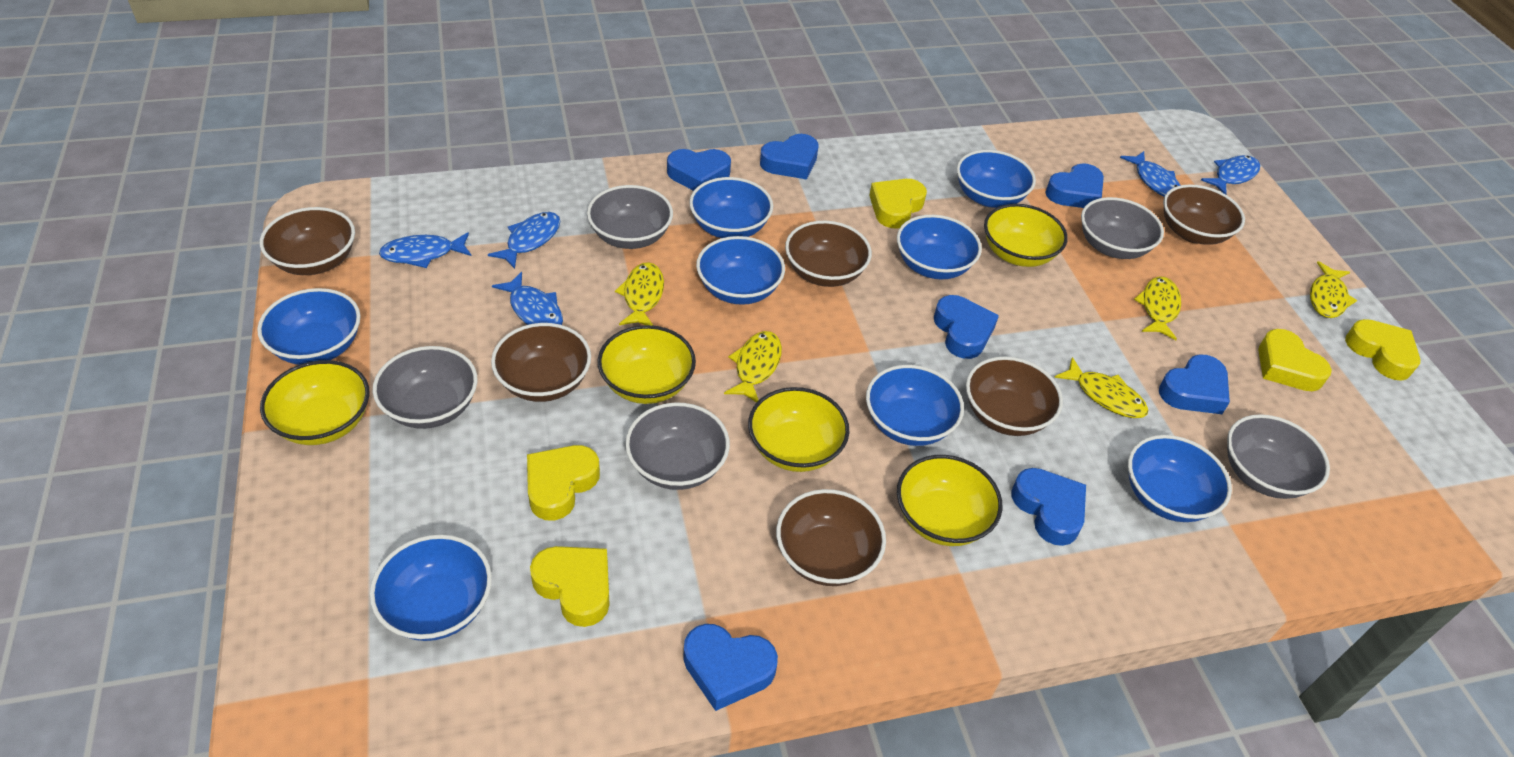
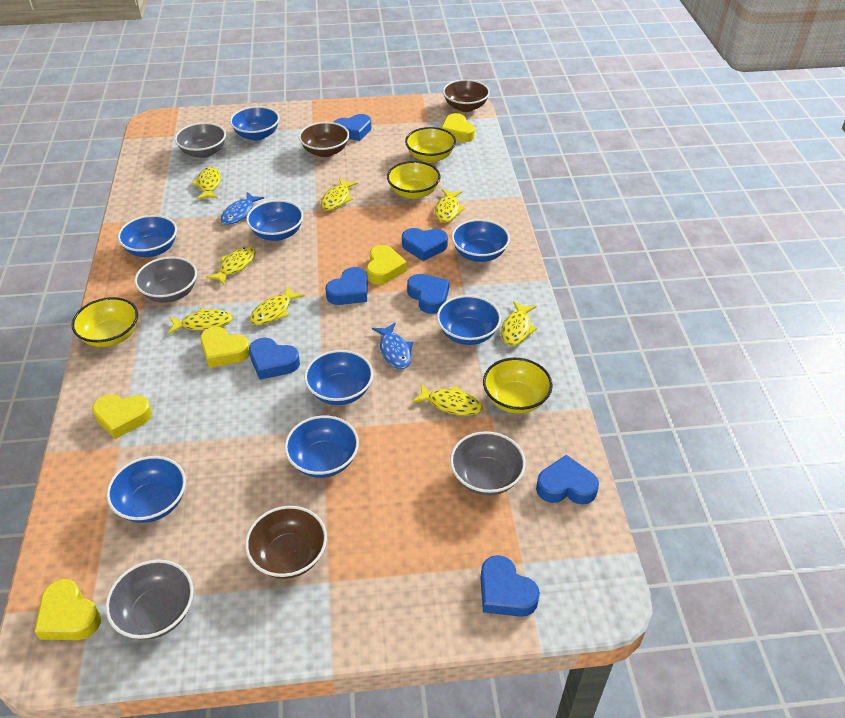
blue fish: [379,232,471,268] [488,212,560,269] [492,272,563,325] [1120,151,1181,197] [1201,155,1260,194] = 5 -> [220,192,264,225] [372,322,413,369] = 2
brown bowl: [260,207,355,275] [491,323,591,402] [776,489,886,586] [785,221,872,287] [966,357,1063,436] [1163,184,1245,245] = 6 -> [245,506,327,579] [299,122,349,157] [443,79,490,112] = 3
grey bowl: [373,346,478,429] [587,185,673,249] [625,402,730,490] [1081,197,1164,259] [1227,414,1330,499] = 5 -> [105,559,194,640] [134,257,197,303] [175,123,226,158] [450,431,526,496] = 4
yellow bowl: [260,360,370,445] [598,325,696,404] [748,387,849,472] [897,455,1003,546] [984,204,1068,267] = 5 -> [71,297,138,347] [387,161,440,199] [405,127,456,163] [483,358,553,414] = 4
yellow fish: [615,262,664,326] [724,331,782,403] [1054,357,1149,418] [1134,276,1181,340] [1310,261,1357,318] = 5 -> [168,308,233,334] [192,167,221,200] [206,247,256,286] [250,286,305,325] [321,178,358,210] [412,384,482,416] [435,189,465,223] [501,301,537,346] = 8

